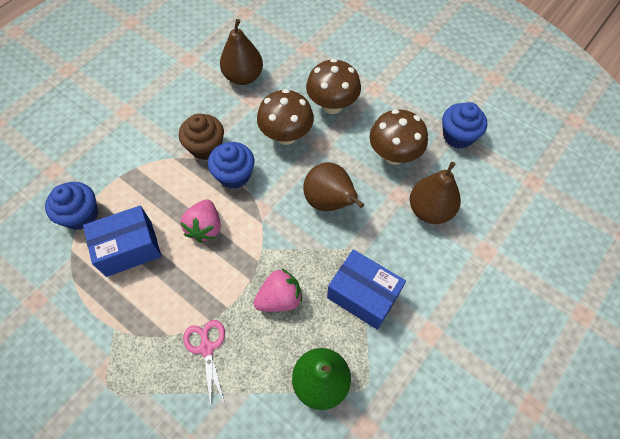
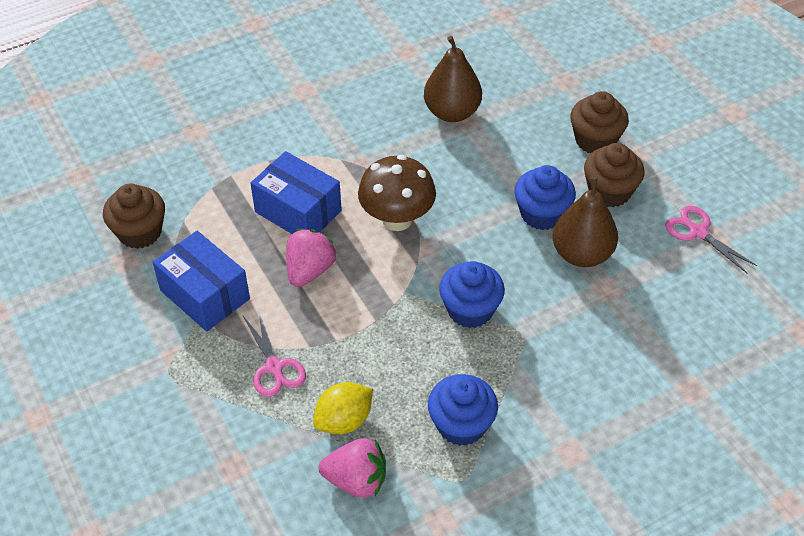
brown cupcake: [179,114,224,160] = 1 -> [103,183,165,249] [570,91,629,153] [584,143,644,207] = 3
brown mushroom: [257,89,314,145] [306,59,361,114] [369,109,428,165] = 3 -> [358,155,436,231] = 1
brown pear: [220,19,263,85] [303,162,364,211] [410,162,461,224] = 3 -> [424,36,482,122] [552,177,618,267] = 2
green pear: [292,348,351,410] = 1 -> none = 0
pink scissors: [183,320,225,407] = 1 -> [243,309,306,397] [665,206,757,274] = 2
yellow lemon: none = 0 -> [313,382,373,434] = 1

